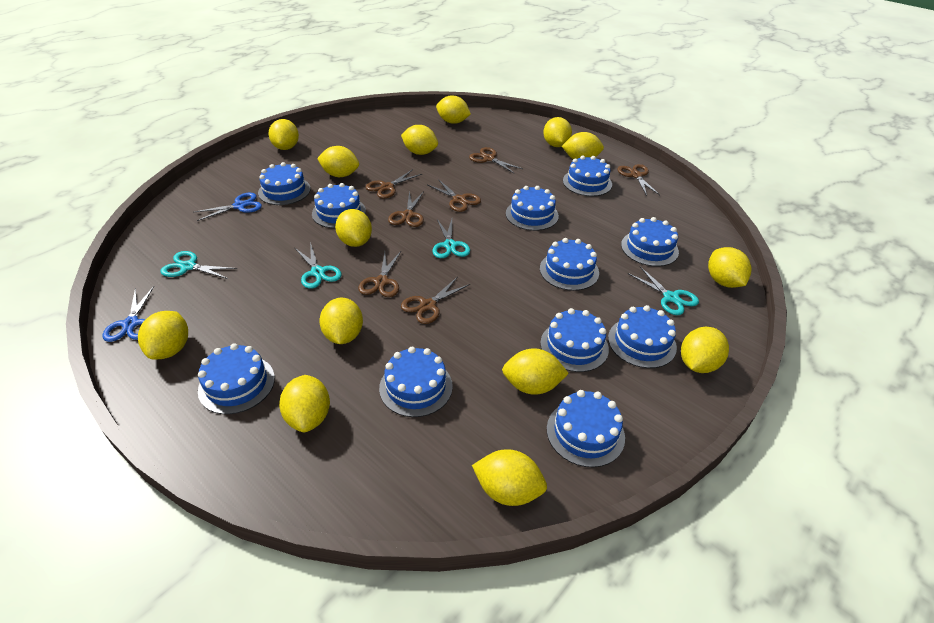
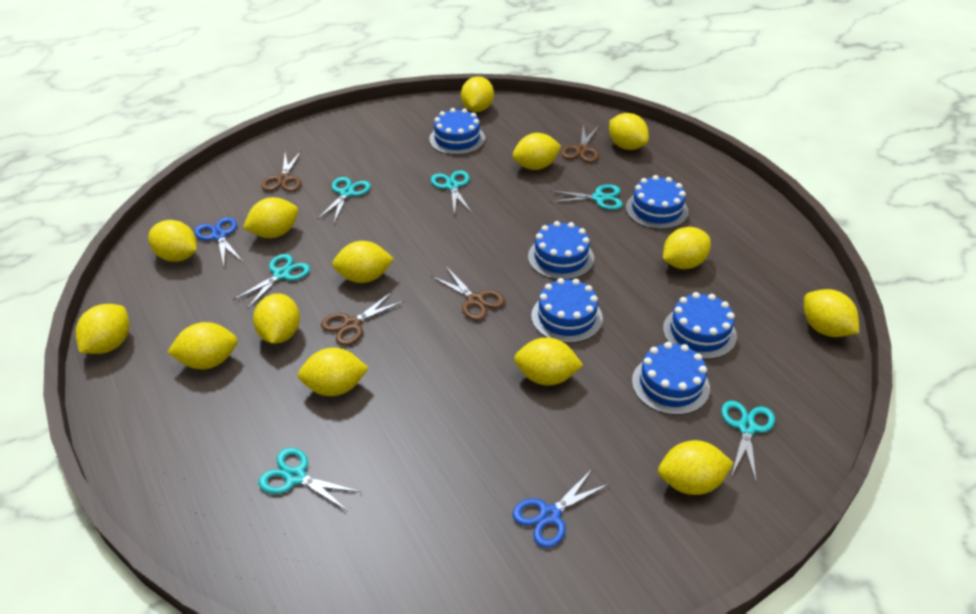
blue cake: [198,343,275,414] [258,162,311,205] [312,183,366,228] [379,347,453,417] [506,186,559,231] [540,238,599,291] [540,308,609,372] [547,390,625,467] [563,156,612,196] [608,305,677,368] [621,217,679,267] = 11 -> [429,108,485,155] [528,221,594,280] [531,278,603,343] [626,175,688,229] [632,342,710,415] [663,292,737,359] = 6
brown scissors: [358,251,401,297] [366,169,422,198] [388,191,424,227] [401,277,470,324] [428,179,481,212] [469,147,523,174] [618,164,660,196] = 7 -> [261,151,301,192] [321,292,404,346] [431,267,505,321] [561,125,599,163] = 4
turquoise scissors: [160,251,237,279] [294,242,342,289] [432,219,470,258] [628,267,699,315] = 4 -> [233,254,310,309] [258,448,361,511] [317,177,371,223] [431,170,472,215] [550,184,623,210] [721,400,775,481] = 6

